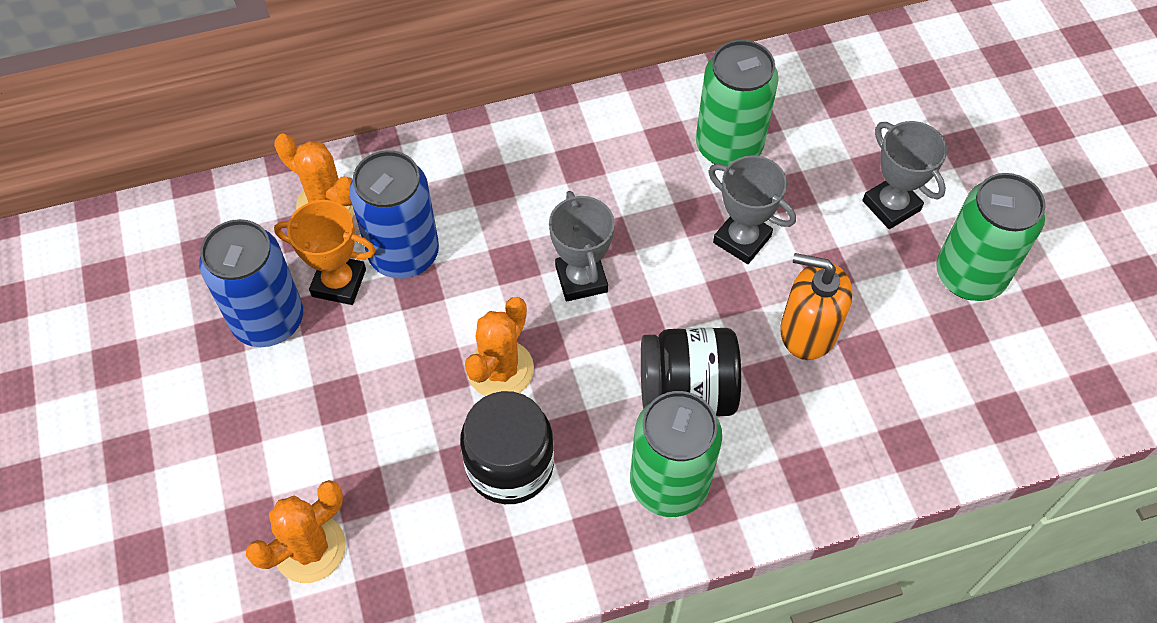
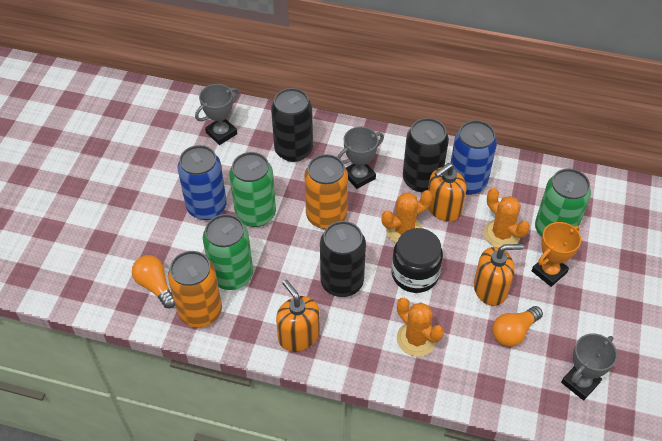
black can: none = 0 -> [271,88,313,162] [320,221,366,297] [403,118,449,192] = 3
black jar: [460,391,554,504] [641,328,741,416] = 2 -> [391,228,443,293] = 1
orange can: none = 0 -> [168,251,222,327] [304,154,348,229] = 2
orange light bulb: none = 0 -> [132,255,175,308] [492,306,543,347] = 2
orange soap dispenser: [780,253,852,360] = 1 -> [276,280,320,352] [428,163,467,222] [474,244,524,306] = 3

